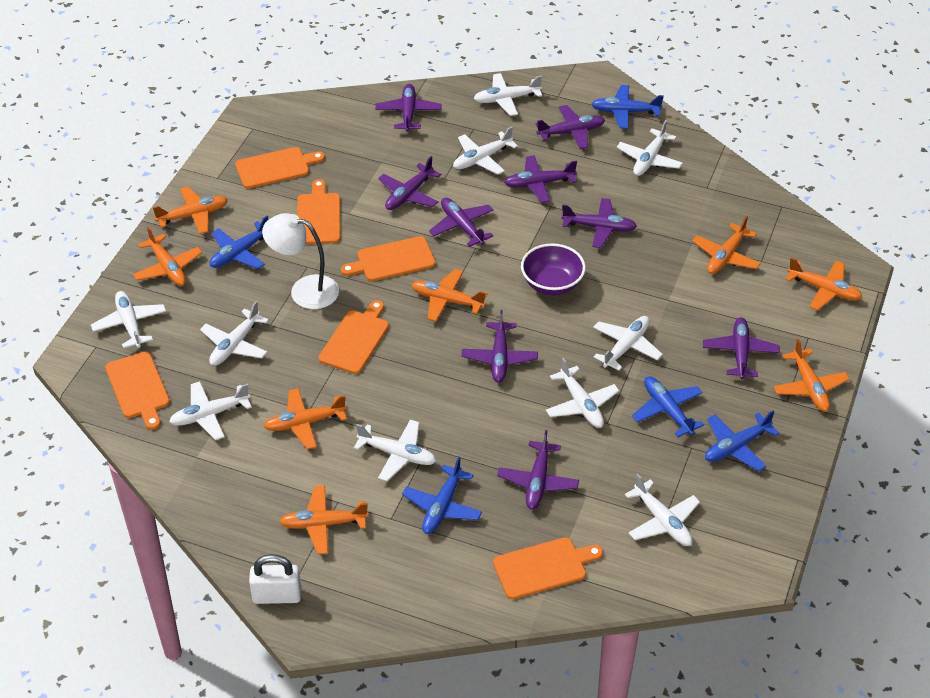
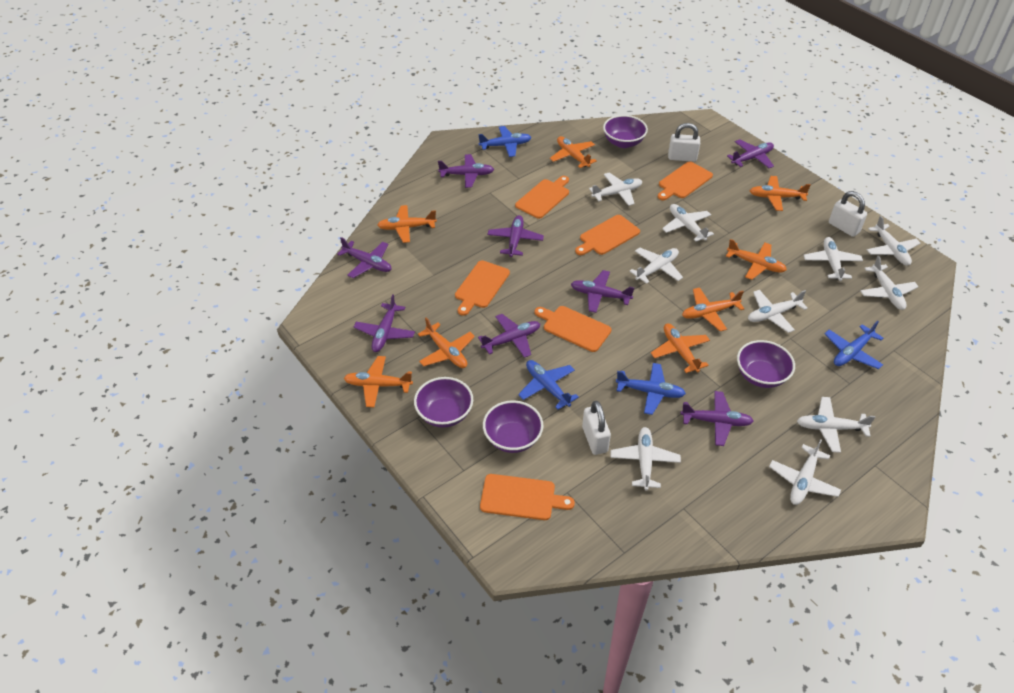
blue plane: [210,216,268,269] [402,457,482,534] [592,85,664,129] [632,376,704,437] [705,410,779,471] = 5 -> [478,126,531,157] [518,360,579,410] [616,363,686,415] [825,321,883,369] = 4
purple bowl: [521,243,586,295] = 1 -> [414,377,473,428] [483,400,543,453] [603,115,648,148] [737,340,795,388] = 4
purple plane: [375,84,442,132] [378,156,441,210] [429,198,494,247] [461,310,538,383] [497,430,579,510] [504,155,577,203] [536,105,605,149] [561,198,637,248] [703,317,780,379] = 9 -> [337,237,391,278] [354,294,415,352] [438,154,494,188] [478,314,540,358] [487,215,544,257] [571,270,634,313] [681,391,754,446] [727,139,774,168] = 8
white lamp: [262,213,339,309] = 1 -> none = 0
white padlock: [249,554,301,604] = 1 -> [582,401,611,455] [668,123,700,162] [829,191,867,237] = 3

